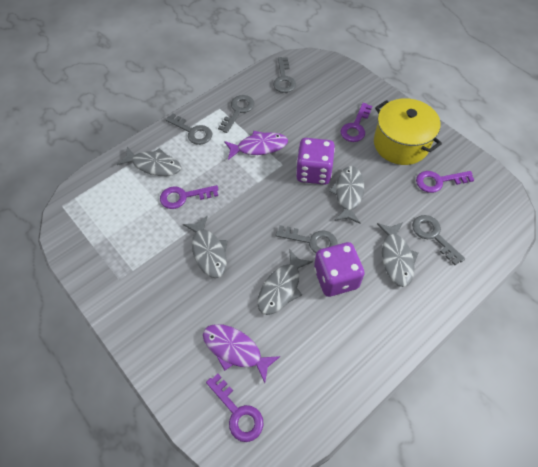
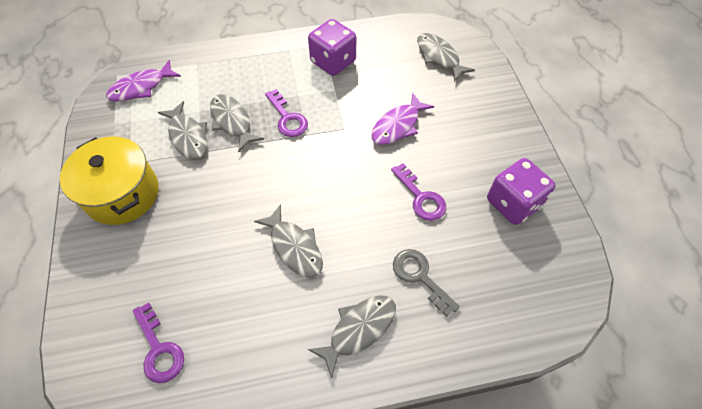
grey key: [166,114,212,145] [218,95,254,133] [273,57,296,93] [275,225,337,253] [412,215,465,265] = 5 -> [393,249,460,317] = 1
purple key: [160,185,219,209] [206,374,264,442] [341,103,372,142] [416,171,474,193] = 4 -> [133,302,184,383] [265,89,308,137] [391,163,446,221] = 3

